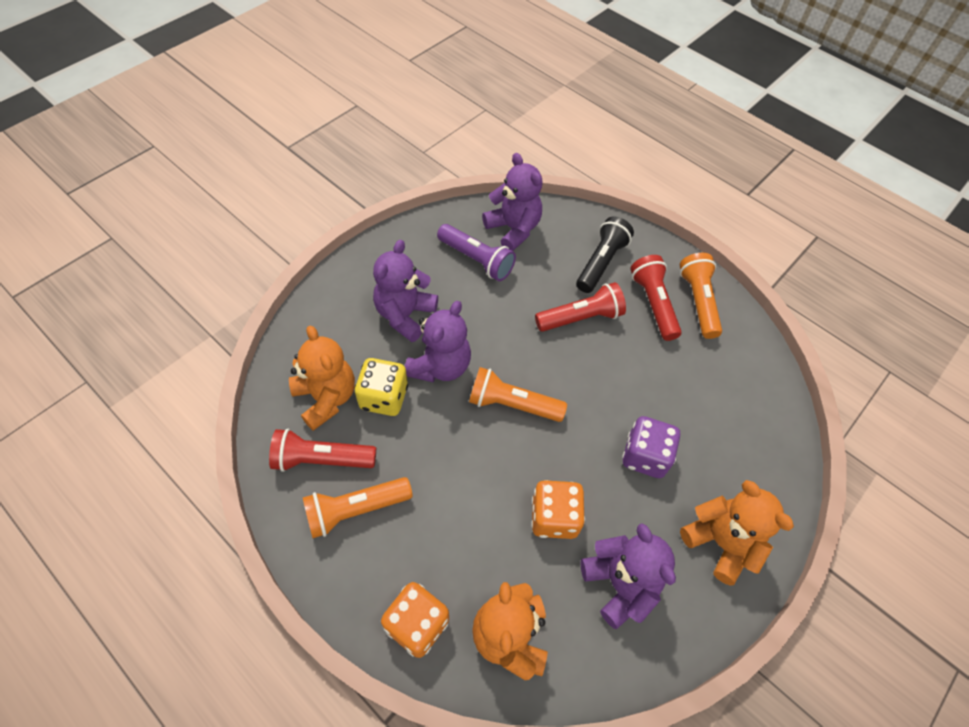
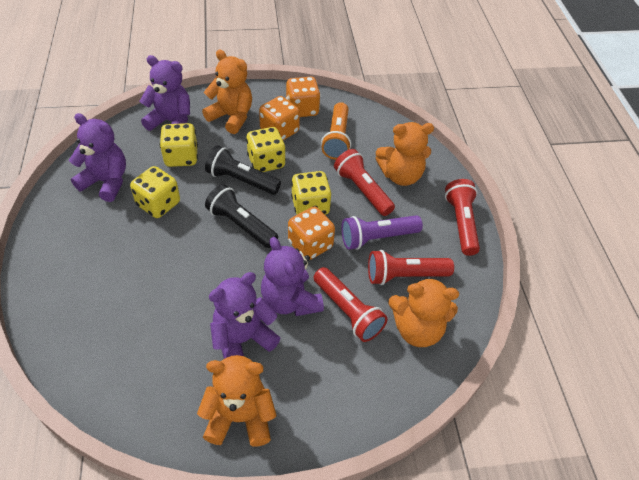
black flashlight: [576,217,634,293] = 1 -> [205,145,281,195] [205,184,278,248] = 2
orange dice: [381,582,449,658] [531,480,585,539] = 2 -> [259,96,300,140] [286,77,321,117] [288,207,335,260] = 3
orange flashlight: [303,477,413,538] [469,367,567,422] [680,253,722,339] = 3 -> [321,102,351,160] = 1
orange teddy bear: [289,325,355,431] [472,582,548,680] [680,480,794,585] = 3 -> [197,355,276,447] [202,50,252,134] [376,122,434,186] [388,276,459,347] = 4
purple dice: [622,416,680,478] = 1 -> none = 0
red flashlight: [269,429,376,472] [535,282,626,332] [630,255,682,341] = 3 -> [314,267,388,342] [334,149,395,216] [368,250,454,285] [445,179,480,256] = 4
yellow dice: [354,358,408,416] = 1 -> [130,166,180,218] [160,123,198,167] [246,127,286,172] [291,171,331,215] = 4

